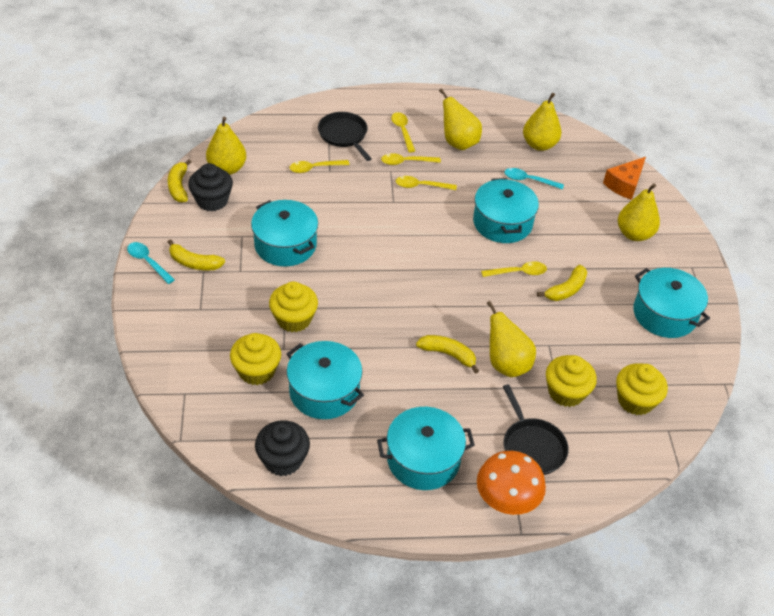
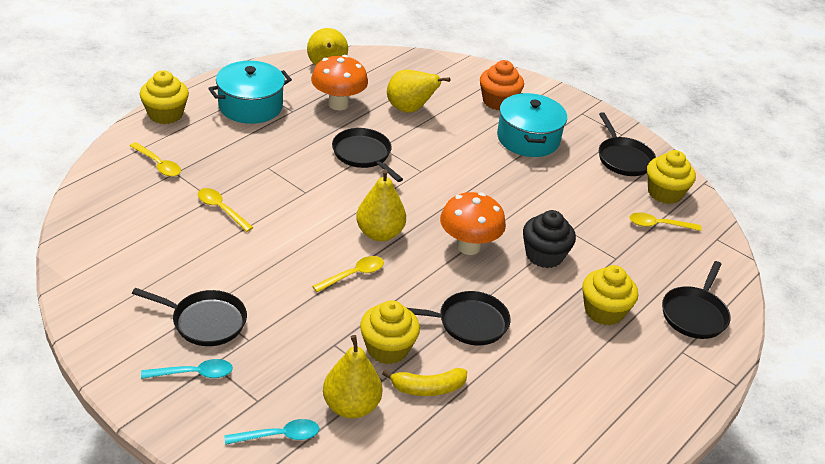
black cupcake: [188,163,233,211] [255,420,310,476] = 2 -> [523,210,576,268] = 1
black pan: [318,112,372,161] [503,384,569,475] = 2 -> [132,288,247,346] [332,128,403,182] [407,291,510,346] [599,112,656,176] [662,261,730,339] = 5
orange cheese: [603,157,646,200] = 1 -> none = 0
orange cupcake: none = 0 -> [480,60,524,110] = 1
orange mushroom: [477,451,546,515] = 1 -> [311,55,368,110] [440,192,506,255] = 2
turquoise pot: [251,200,318,266] [287,341,364,419] [377,407,475,490] [473,178,539,243] [633,268,710,338] = 5 -> [208,61,292,124] [497,93,567,157] = 2
yellow banana: [168,159,191,203] [168,239,225,270] [416,335,479,374] [537,265,587,301] = 4 -> [382,368,467,396] = 1
yellow pear: [206,116,246,175] [439,88,482,150] [487,301,536,377] [523,93,562,151] [618,183,660,241] = 5 -> [307,28,348,66] [323,335,383,419] [356,169,406,241] [387,70,450,113] = 4
yellow spoon: [289,160,350,173] [381,153,441,165] [391,112,415,152] [396,176,457,190] [481,261,547,277] = 5 -> [130,142,181,177] [198,188,254,232] [312,256,384,292] [629,212,701,231] = 4

